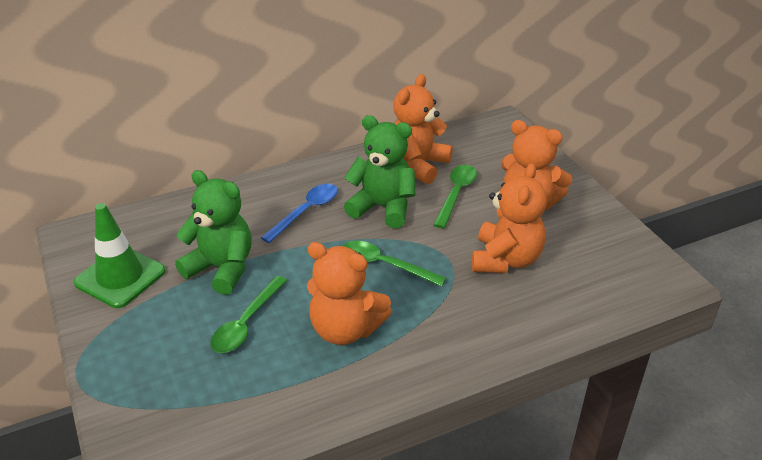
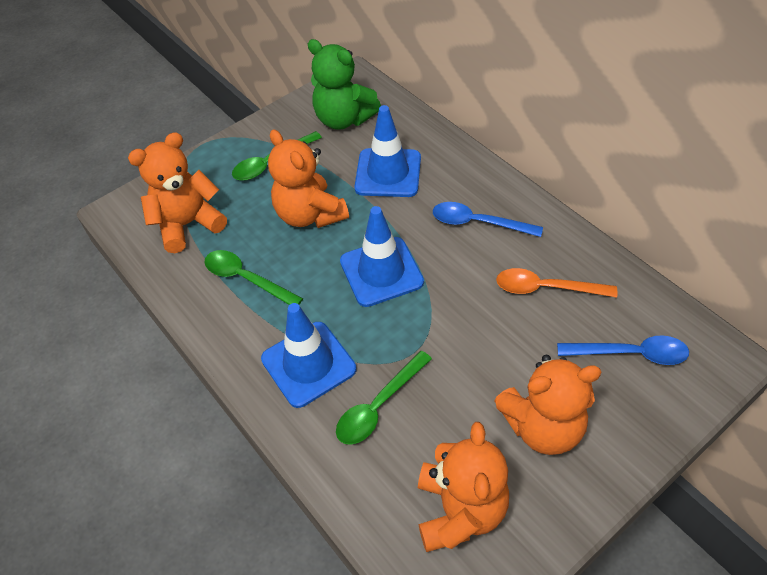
blue spoon: [261,184,338,243] = 1 -> [433,202,543,237] [557,335,689,365] = 2
blue traffic cone: none = 0 -> [261,303,356,408] [340,206,424,307] [354,105,421,197] = 3
green teddy bear: [175,170,252,295] [344,115,415,228] = 2 -> [308,39,381,130] = 1
green traffic cone: [74,203,166,308] = 1 -> none = 0
orange spoon: none = 0 -> [496,268,617,298] = 1

